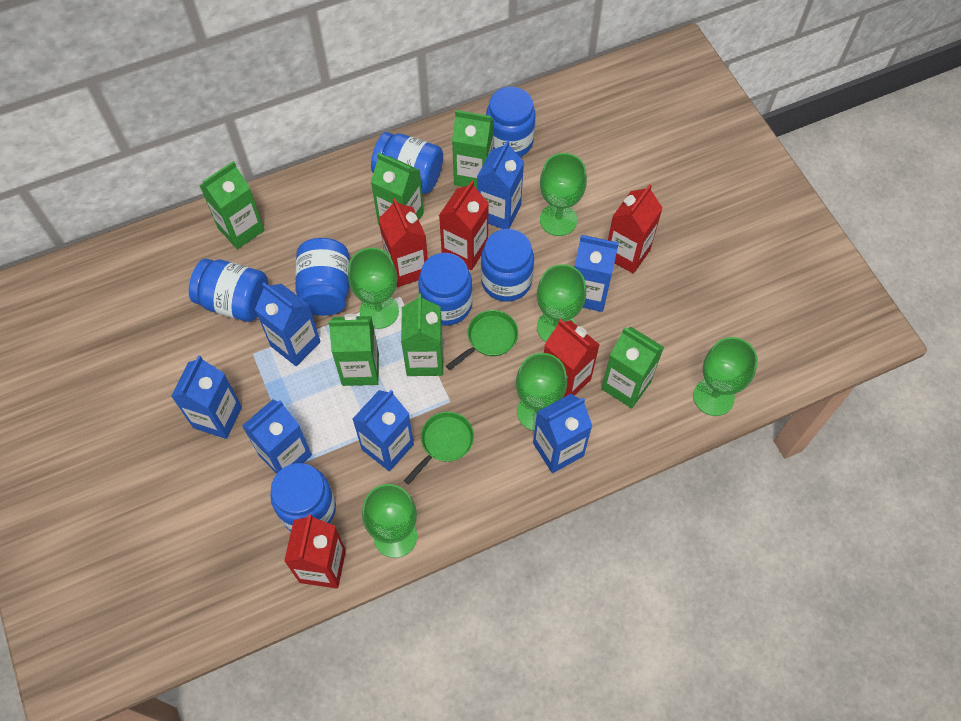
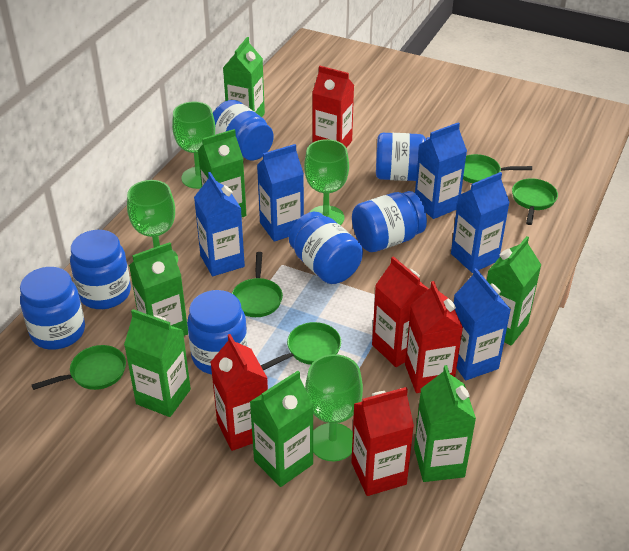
blue carton: [171,355,242,439] [242,399,312,474] [255,283,321,366] [352,390,414,471] [477,140,524,229] [533,394,592,473] [575,235,619,312] = 7 -> [194,172,245,276] [257,144,304,242] [415,122,467,219] [451,172,510,273] [454,268,511,380] = 5
green carton: [199,161,265,249] [328,314,379,386] [371,153,424,225] [401,294,443,376] [452,110,494,189] [601,327,664,408] = 6 -> [124,309,191,417] [129,242,188,336] [198,129,246,217] [223,37,265,117] [250,371,314,487] [414,365,476,482] [487,236,541,346] = 7
green goblet: [348,248,399,329] [362,484,417,558] [516,353,567,431] [537,264,586,342] [540,153,587,236] [693,337,758,416] = 6 -> [127,180,178,263] [172,101,215,189] [304,139,349,225] [305,354,363,461] = 4
green pan: [404,412,474,485] [446,310,518,370] = 2 -> [32,345,126,390] [232,252,283,317] [261,322,341,371] [463,154,532,183] [512,178,558,225] = 5

